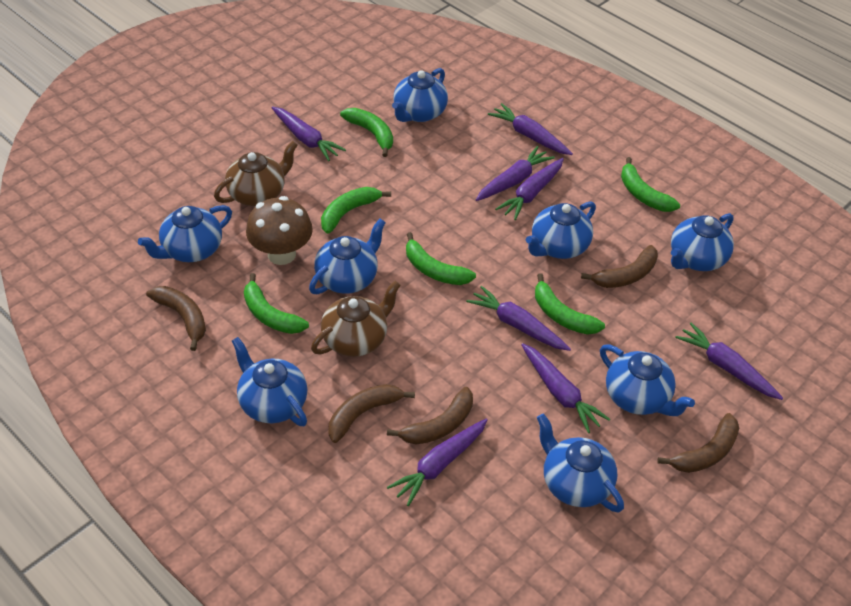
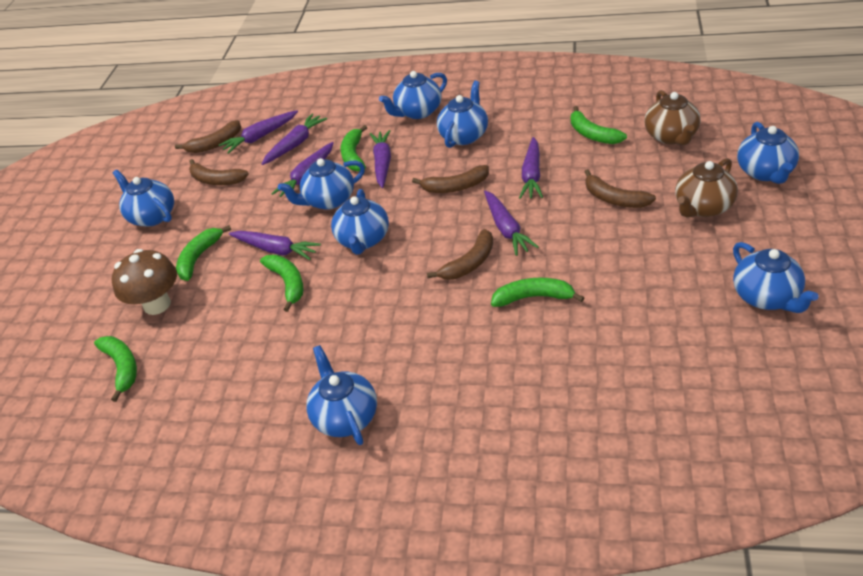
purple carrot: [271,107,346,161] [387,418,488,506] [466,286,571,351] [476,146,555,201] [488,103,573,155] [495,158,564,220] [521,343,610,433] [675,323,783,400] = 8 -> [219,111,298,154] [229,231,321,260] [262,114,327,165] [271,142,334,197] [370,130,391,188] [484,190,539,256] [519,137,543,199] = 7

